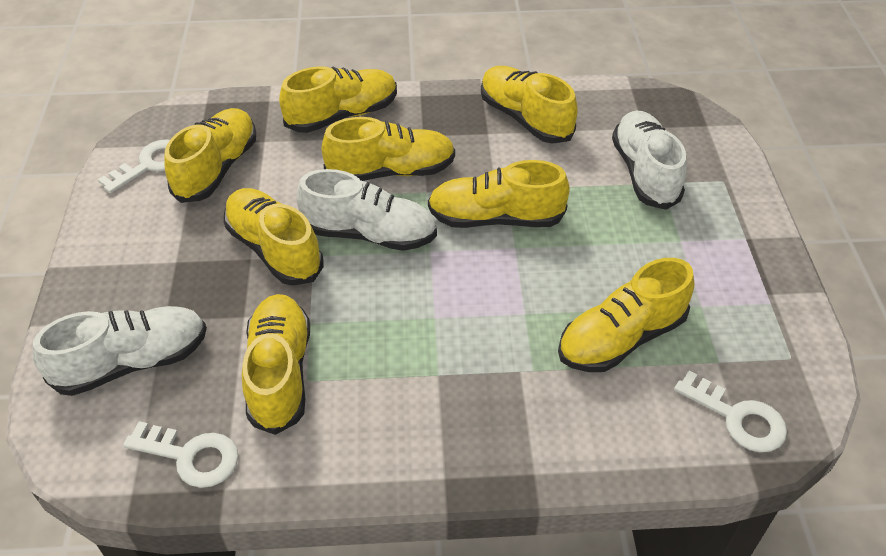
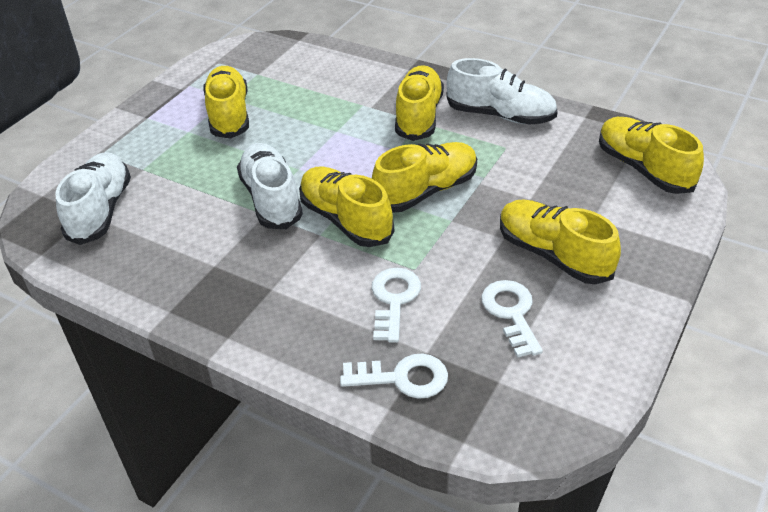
yellow shoe: [164,108,256,203] [224,188,323,286] [242,294,310,435] [279,66,397,133] [322,117,455,181] [428,160,570,228] [481,66,578,144] [558,258,695,372] = 8 -> [204,66,249,139] [299,167,394,247] [372,142,477,213] [395,65,444,141] [500,199,621,284] [599,117,704,194] = 6

